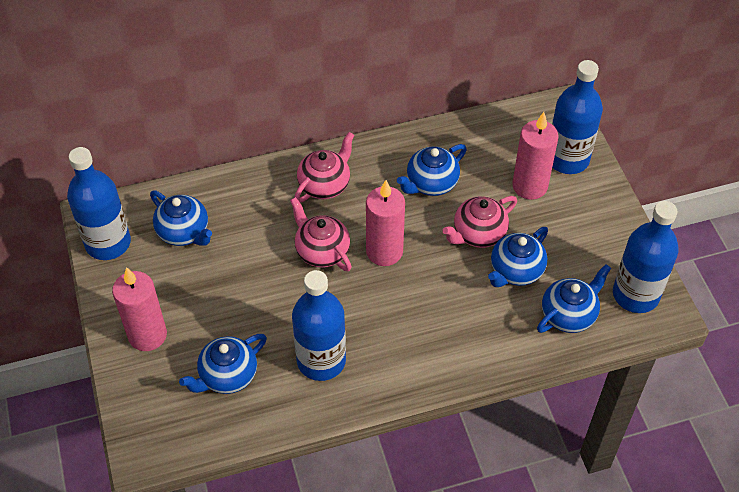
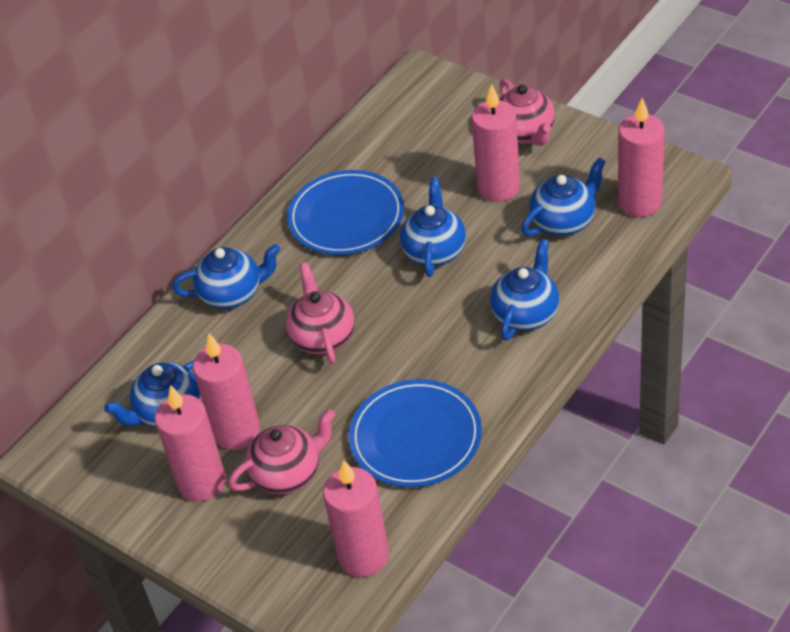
blue bottle: [67,147,131,260] [292,270,346,381] [552,60,603,174] [613,201,679,313] = 4 -> none = 0
blue plate: none = 0 -> [287,170,404,255] [349,379,482,487] = 2
pink candle: [112,267,167,351] [366,180,405,266] [512,112,558,200] = 3 -> [155,385,226,501] [193,334,260,450] [323,460,389,577] [471,84,520,202] [618,98,665,217] = 5

